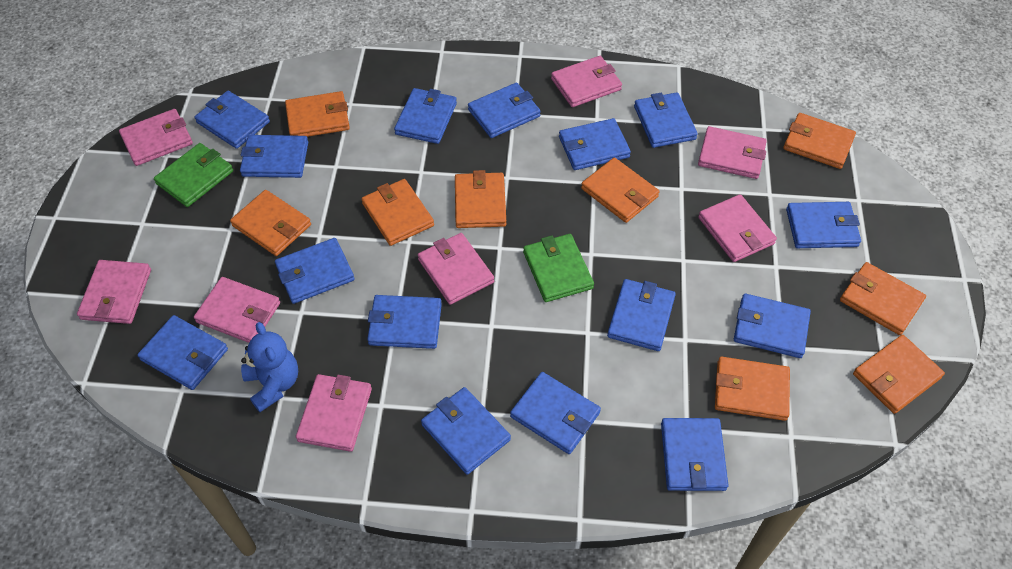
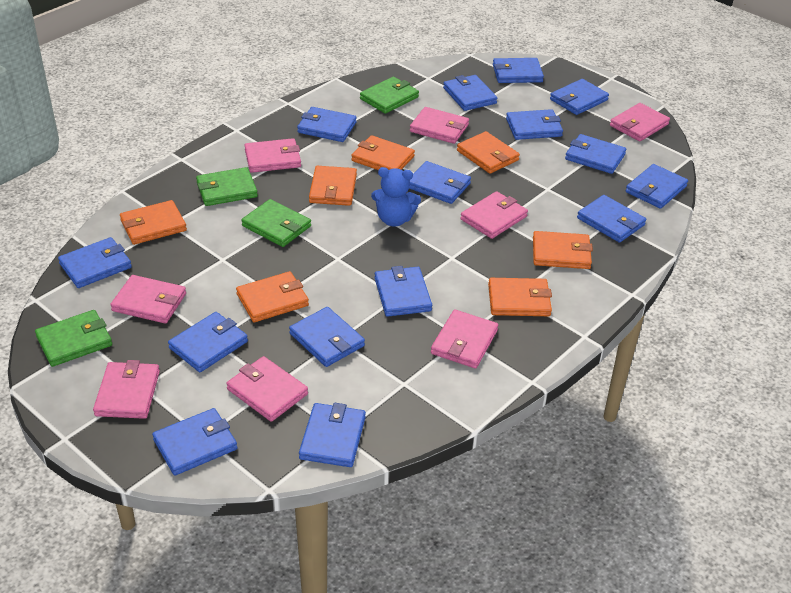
green wallet: [154,143,233,207] [523,234,594,302] = 2 -> [35,310,112,367] [196,167,258,206] [241,199,311,247] [360,77,419,114] = 4
orange wallet: [230,190,311,256] [285,91,350,137] [362,179,434,246] [455,170,506,228] [581,157,659,223] [715,357,790,421] [783,113,856,169] [840,262,926,335] [853,335,945,414] = 9 -> [120,200,187,245] [236,271,309,322] [309,166,357,206] [351,135,415,170] [457,131,520,174] [488,278,552,316] [533,231,593,269] = 7

